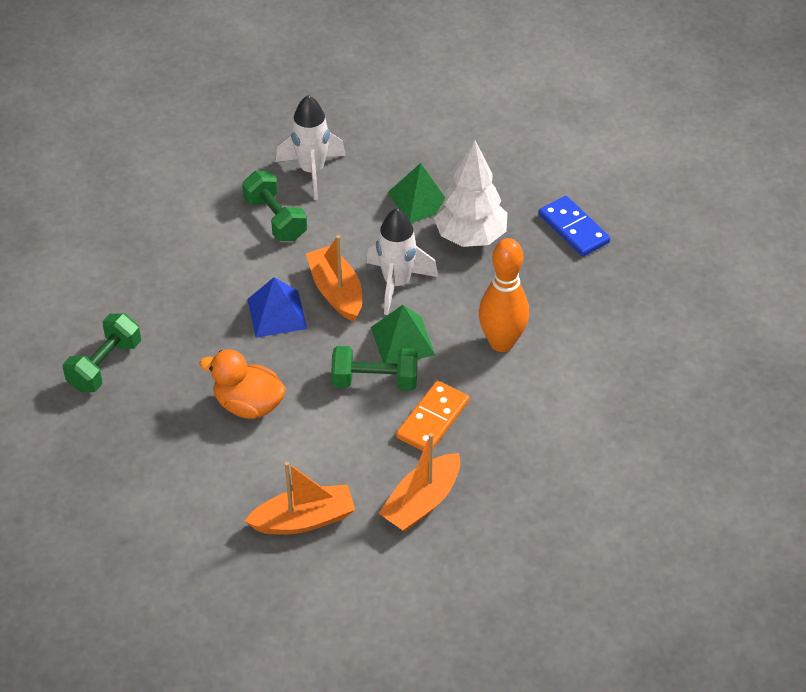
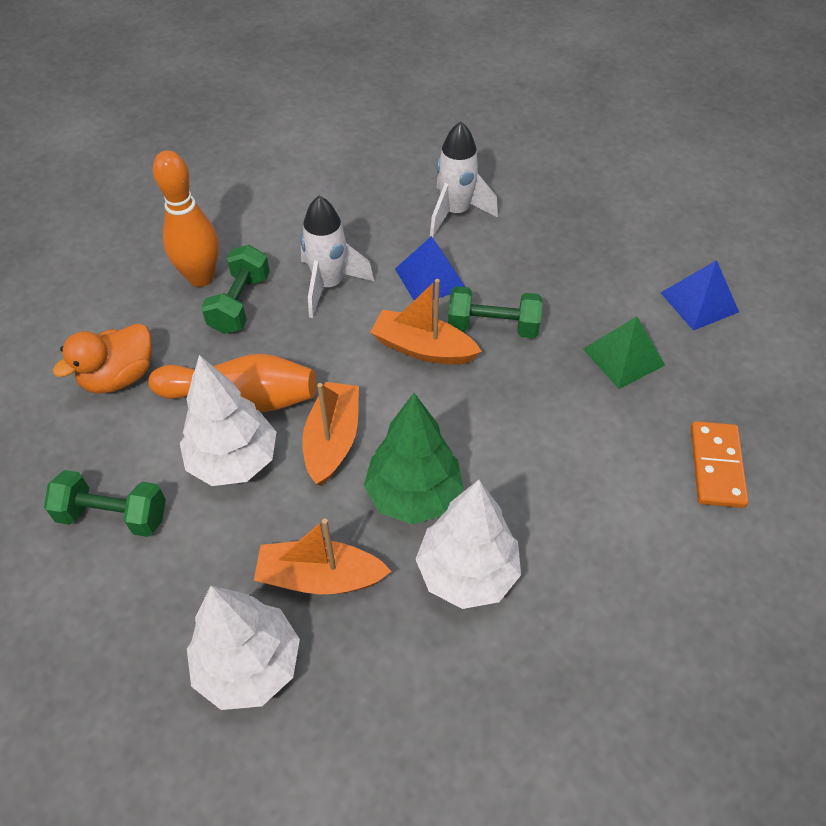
blue domino: [539,196,610,257] = 1 -> none = 0
blue pyramid: [247,277,307,338] = 1 -> [395,236,465,300] [661,260,739,331] = 2
green pyramid: [371,305,435,364] [388,163,445,223] = 2 -> [583,316,665,389] = 1
green tree: none = 0 -> [364,393,464,524] = 1
orange bowling pin: [479,238,529,352] = 1 -> [148,354,317,412] [153,150,219,287] = 2
white tree: [434,140,507,247] = 1 -> [180,355,276,486] [187,586,300,710] [416,480,521,609] = 3

